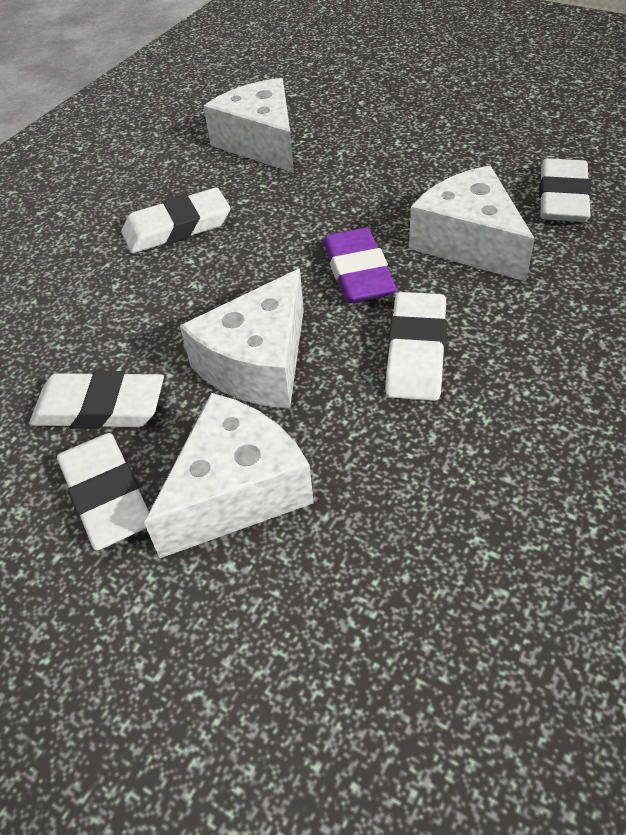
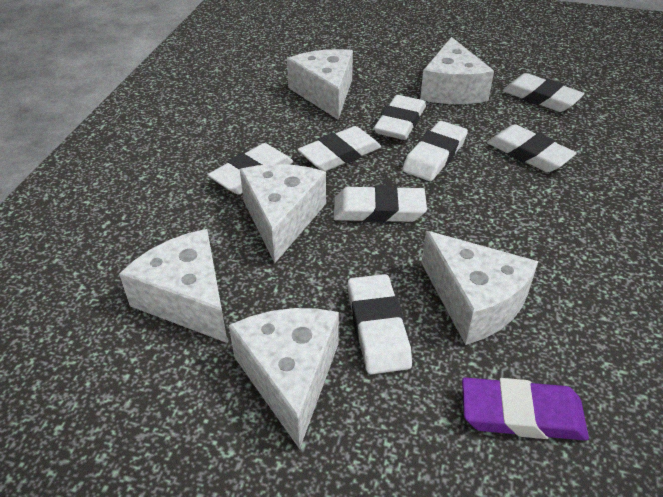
white cheese: [144,393,314,558] [180,269,304,409] [204,78,294,173] [409,165,535,281] = 4 -> [119,229,228,343] [229,308,339,449] [240,164,326,263] [287,49,353,120] [420,37,494,104] [422,231,538,345] = 6
white eraser: [29,371,164,429] [57,433,149,550] [121,188,231,253] [385,292,447,401] [539,158,591,222] = 5 -> [208,143,294,195] [298,126,381,171] [333,185,427,223] [348,274,412,374] [374,95,426,140] [402,121,468,181] [487,124,577,172] [503,73,584,112] = 8

